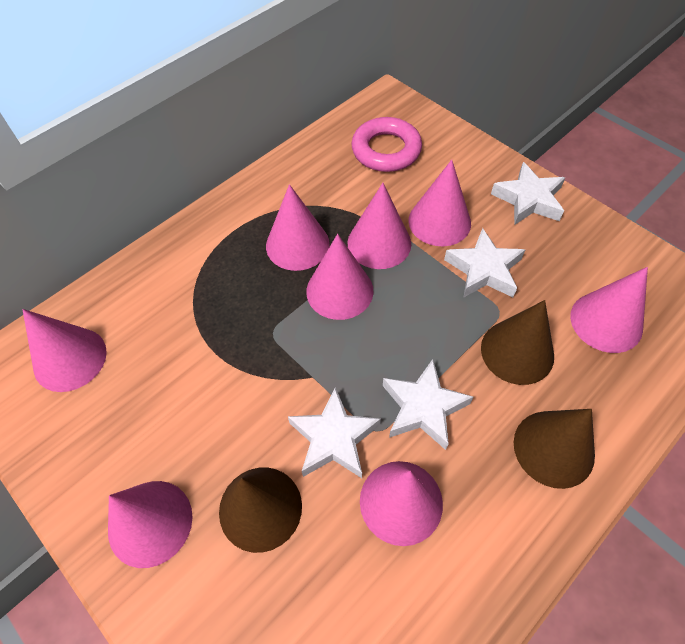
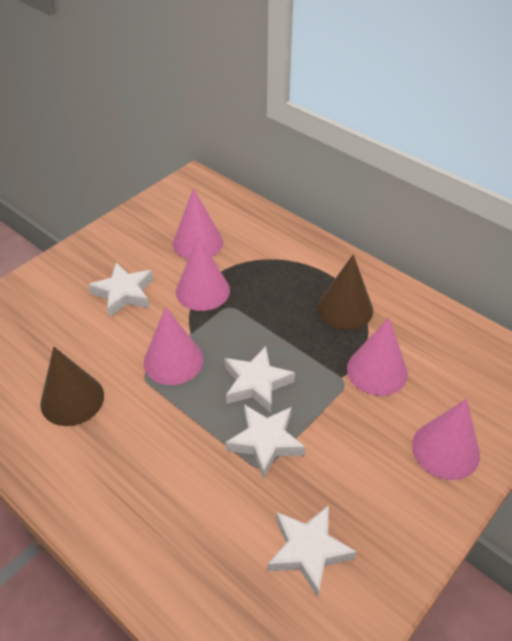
brown cone: [219,468,302,553] [481,300,554,385] [514,409,595,489] = 3 -> [40,347,104,426] [317,254,373,330] = 2
pink cone: [22,309,107,392] [108,481,193,568] [266,184,330,271] [306,234,374,320] [347,183,411,269] [360,461,443,546] [408,160,471,246] [570,267,648,353] = 8 -> [144,307,203,385] [173,189,223,259] [176,236,230,311] [347,318,408,396] [412,399,480,480] = 5
pink ring: [351,117,422,172] = 1 -> none = 0

